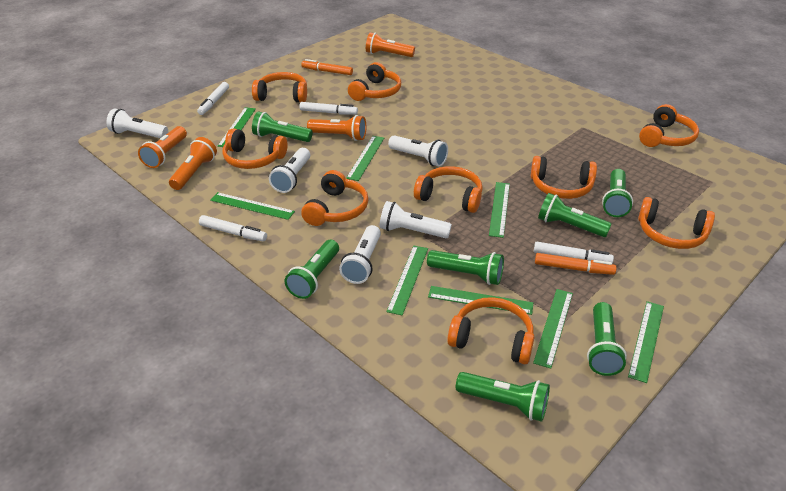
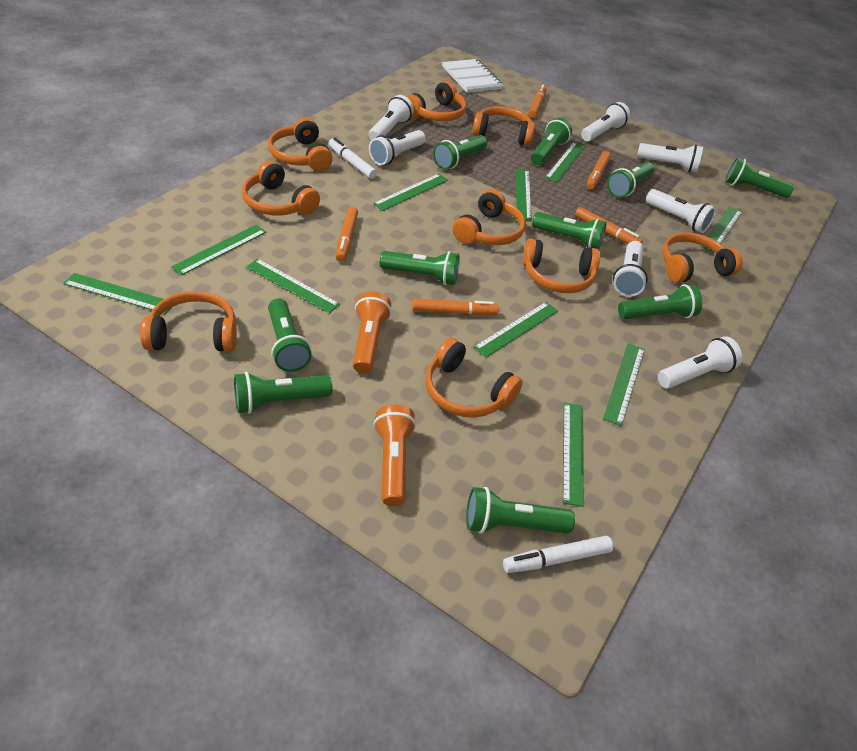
green flashlight: [252,111,313,142] [284,240,339,299] [427,250,504,285] [456,372,550,422] [538,193,612,237] [587,302,627,376] [602,169,633,217] = 7 -> [234,372,332,414] [268,298,312,372] [380,251,459,286] [433,135,487,170] [466,487,575,534] [531,118,572,165] [532,212,607,249] [607,161,654,198] [618,284,702,319] [725,157,794,198] = 10
green ruler: [210,192,295,220] [218,107,256,147] [346,136,384,181] [386,246,428,315] [428,286,533,315] [489,182,510,238] [533,289,573,369] [628,301,664,383] = 8 -> [63,273,170,314] [171,225,266,275] [246,259,340,313] [373,174,448,211] [473,302,558,358] [516,169,531,221] [545,142,585,183] [563,402,584,507] [603,343,645,426] [701,206,742,253] = 10
orange flashlight: [138,126,187,168] [169,137,217,190] [307,115,366,141] [366,32,415,57] = 4 -> [353,291,392,374] [374,404,416,506] = 2
orange marker: [301,59,353,75] [535,253,617,275] = 2 -> [335,207,358,262] [412,298,499,315] [528,84,546,118] [575,207,643,244] [586,151,611,190] = 5
white flashlight: [106,108,168,138] [269,148,310,193] [339,225,381,284] [380,201,452,238] [388,135,448,167] = 5 -> [368,95,414,140] [369,130,426,165] [581,102,630,141] [613,241,648,297] [637,143,703,172] [646,189,716,233] [658,336,742,389] = 7
white marker: [197,82,229,115] [199,215,267,241] [299,102,358,115] [534,242,614,263] = 4 -> [328,138,377,179] [503,536,613,573] = 2
white notebook: none = 0 -> [442,59,503,93] = 1

